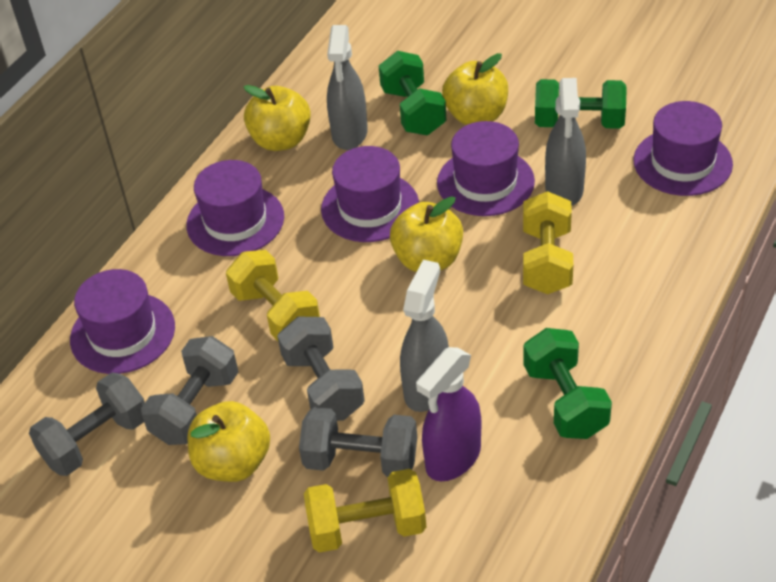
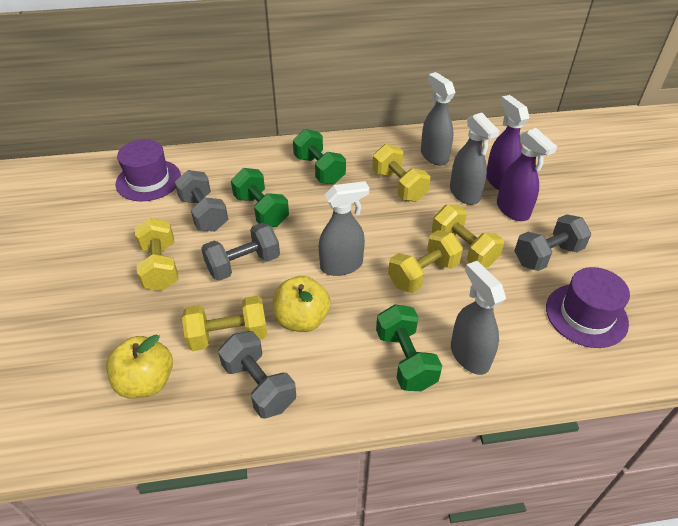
grey spray bottle: [327,25,368,150] [400,260,449,412] [545,78,586,206] = 3 -> [319,181,369,276] [421,72,455,166] [450,113,499,205] [451,261,506,375] = 4
purple hat: [70,269,175,374] [186,160,284,256] [321,146,419,242] [437,121,535,216] [633,101,733,196] = 5 -> [115,139,181,201] [546,267,630,348] = 2
purple spray bottle: [416,347,481,481] = 1 -> [486,95,529,190] [497,128,557,221] = 2
yellow apple: [187,401,270,482] [244,85,311,151] [390,196,463,272] [442,53,508,125] = 4 -> [106,335,173,398] [273,276,331,332] = 2
yellow dumbbell: [226,250,320,341] [304,469,426,553] [523,191,573,294] = 3 -> [135,218,179,291] [182,296,267,351] [372,144,430,202] [388,230,463,293] [432,204,504,268] = 5

